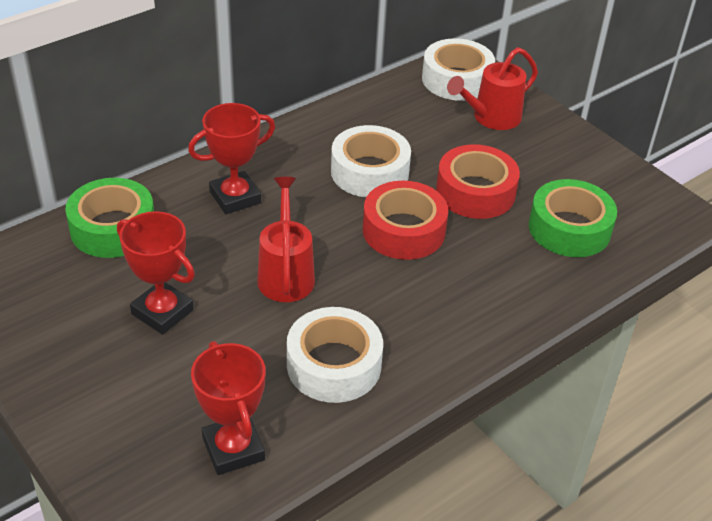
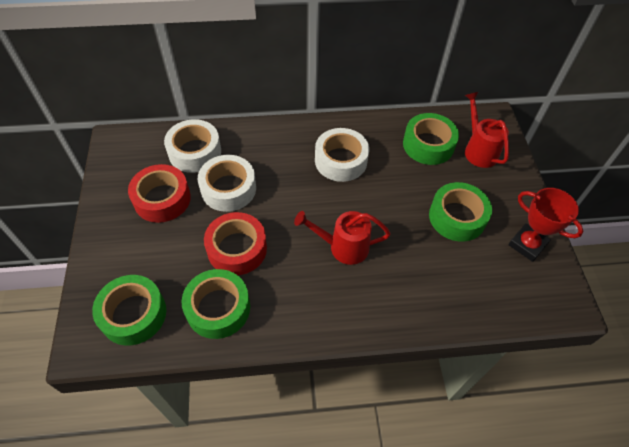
green tape: [66,178,154,258] [529,179,617,257] = 2 -> [92,275,166,346] [182,269,250,339] [403,113,459,165] [429,182,492,242] = 4
red trophy: [117,211,195,335] [188,103,275,214] [191,341,266,475] = 3 -> [508,188,583,262] = 1

